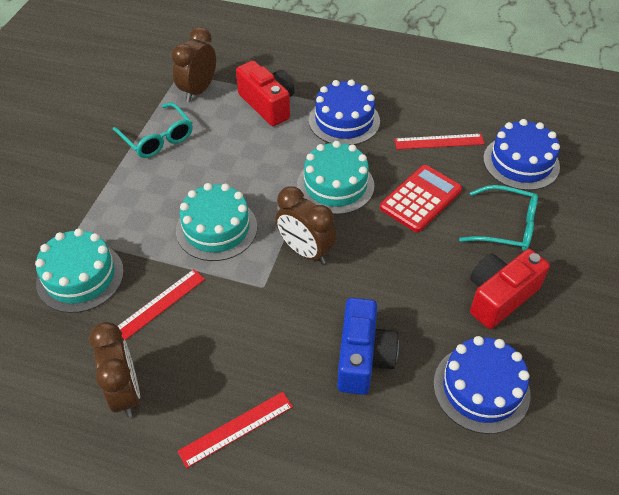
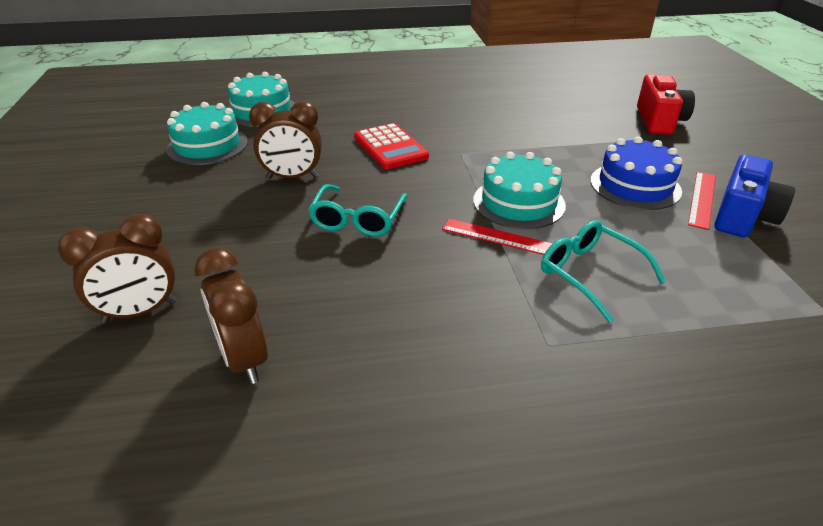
blue cake: [309,80,380,145] [433,336,530,434] [483,119,560,190] = 3 -> [590,136,682,210] = 1
red camera: [236,61,294,126] [470,249,550,329] = 2 -> [637,74,695,135] = 1
red ruler: [118,269,205,340] [177,392,293,468] [394,134,485,150] = 3 -> [442,219,553,255] [688,172,716,230] = 2

